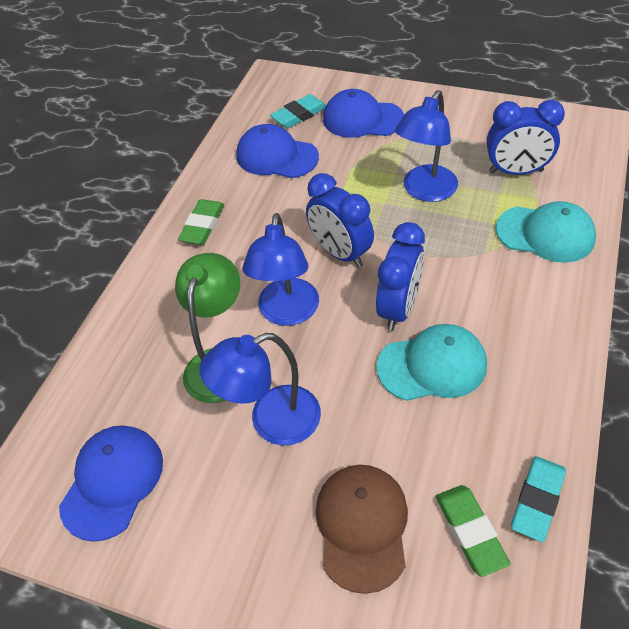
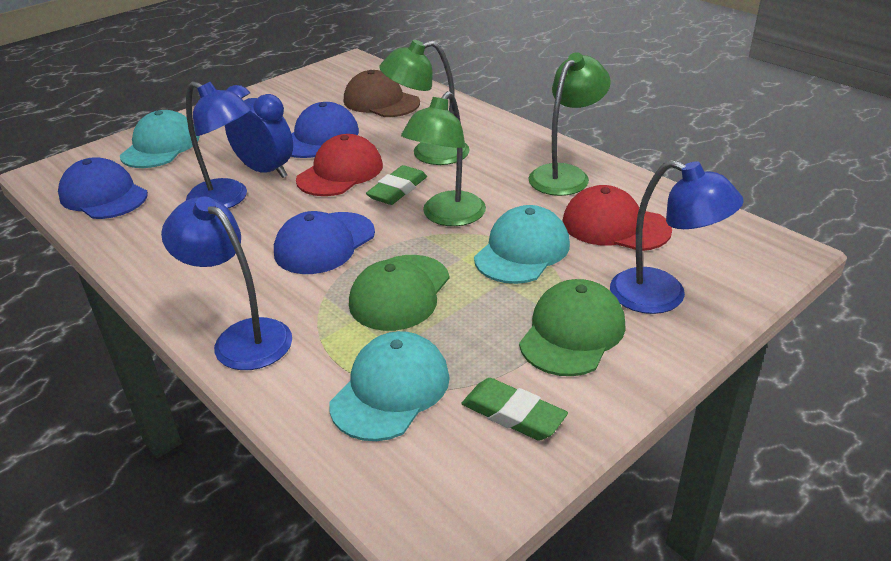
blue clock: [306,173,374,267] [376,222,425,331] [486,100,565,175] = 3 -> [225,85,293,178] = 1
green cap: none = 0 -> [349,255,449,331] [519,279,626,376] = 2
green lamp: [175,253,240,403] = 1 -> [379,40,470,165] [401,91,486,226] [529,52,611,196] = 3
red cap: none = 0 -> [296,134,383,196] [563,185,672,251] = 2
turquoise cap: [377,324,487,401] [496,201,596,263] = 2 -> [120,110,200,168] [329,331,450,441] [474,205,570,284] = 3
turquoise eraser: [270,94,326,128] [511,456,566,542] = 2 -> none = 0

